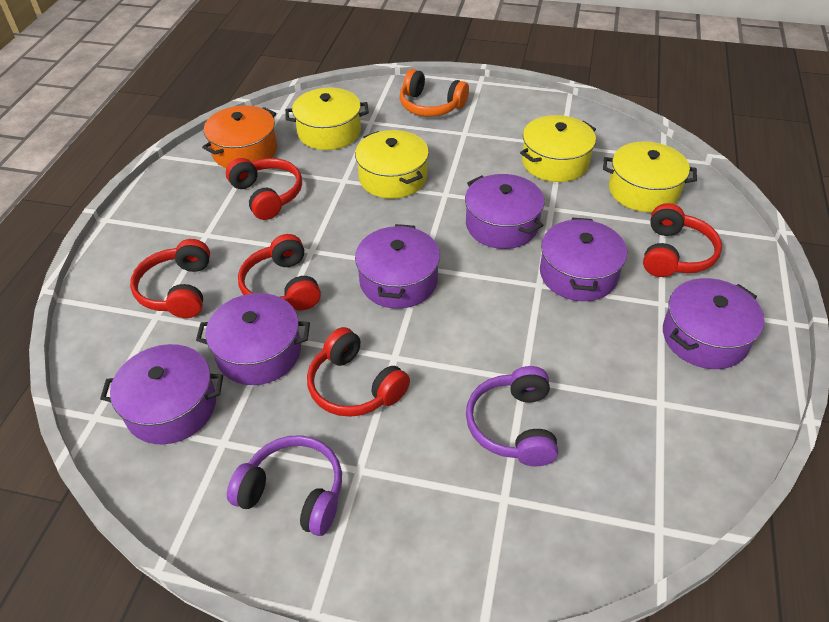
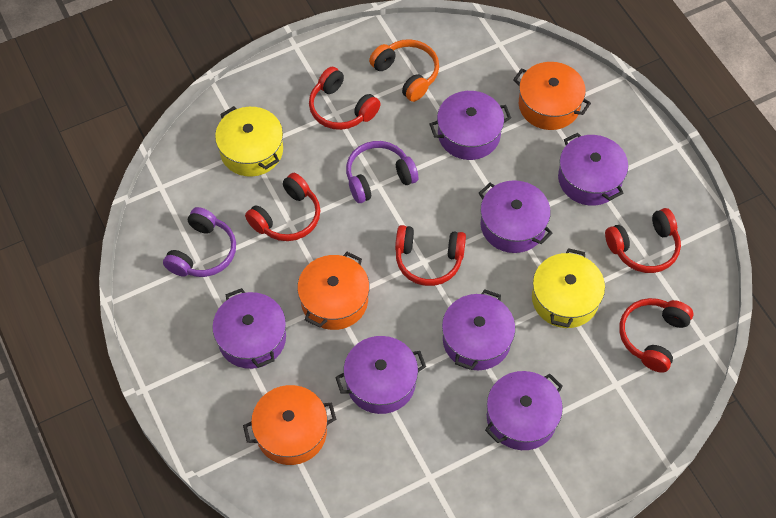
orange pot: [202,105,277,168] = 1 -> [243,385,336,465] [297,252,370,330] [513,62,591,130] = 3
purple pot: [100,344,223,444] [196,293,310,385] [355,224,440,309] [465,174,545,249] [540,218,627,301] [663,278,764,369] = 6 -> [212,288,286,369] [335,336,426,414] [429,91,511,160] [442,289,515,370] [479,180,553,253] [485,371,563,450] [558,133,628,206] = 7
yellow pot: [285,88,369,150] [355,130,429,199] [520,115,596,182] [603,141,697,212] = 4 -> [215,106,283,177] [532,248,605,328] = 2

